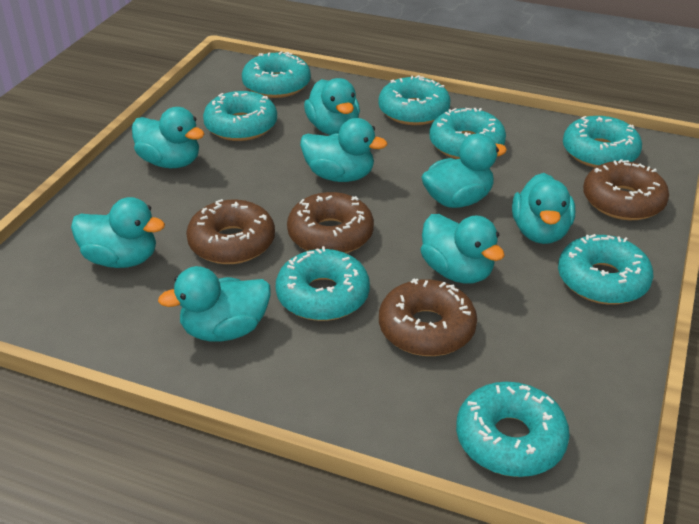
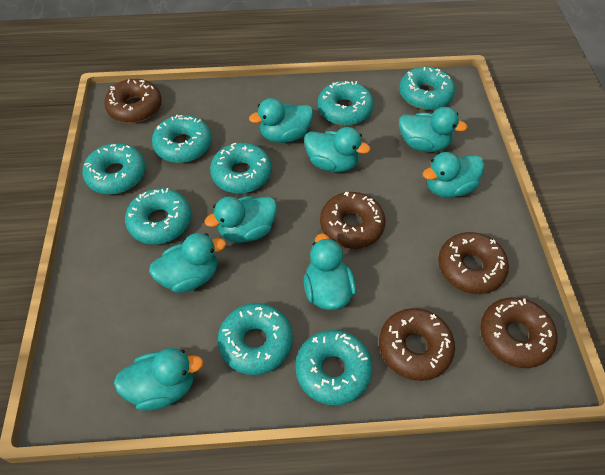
brown donut: [186,199,275,264] [287,192,374,253] [379,278,477,356] [583,159,669,220] = 4 -> [104,79,162,123] [320,192,385,249] [379,308,455,381] [438,232,509,294] [480,297,557,368] = 5

